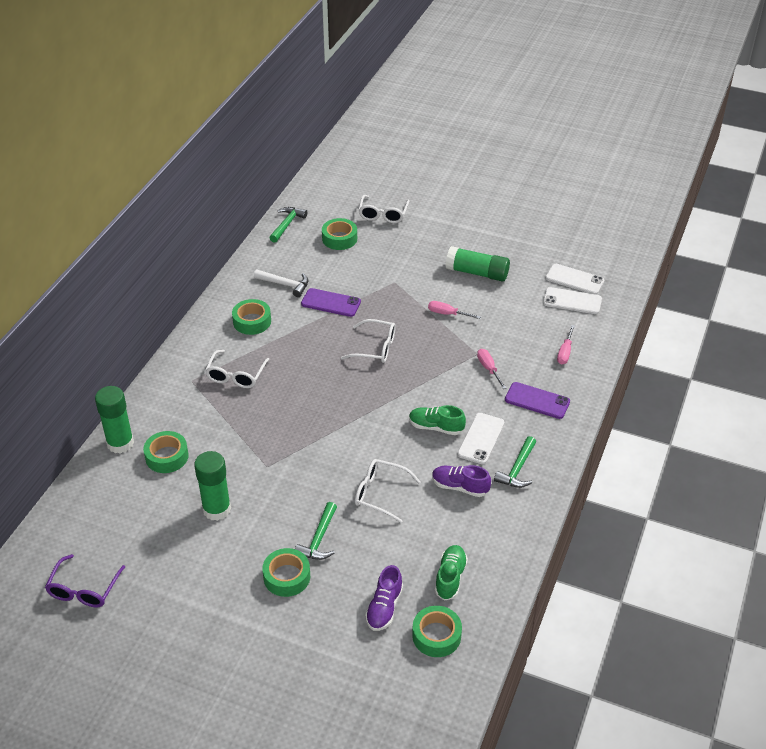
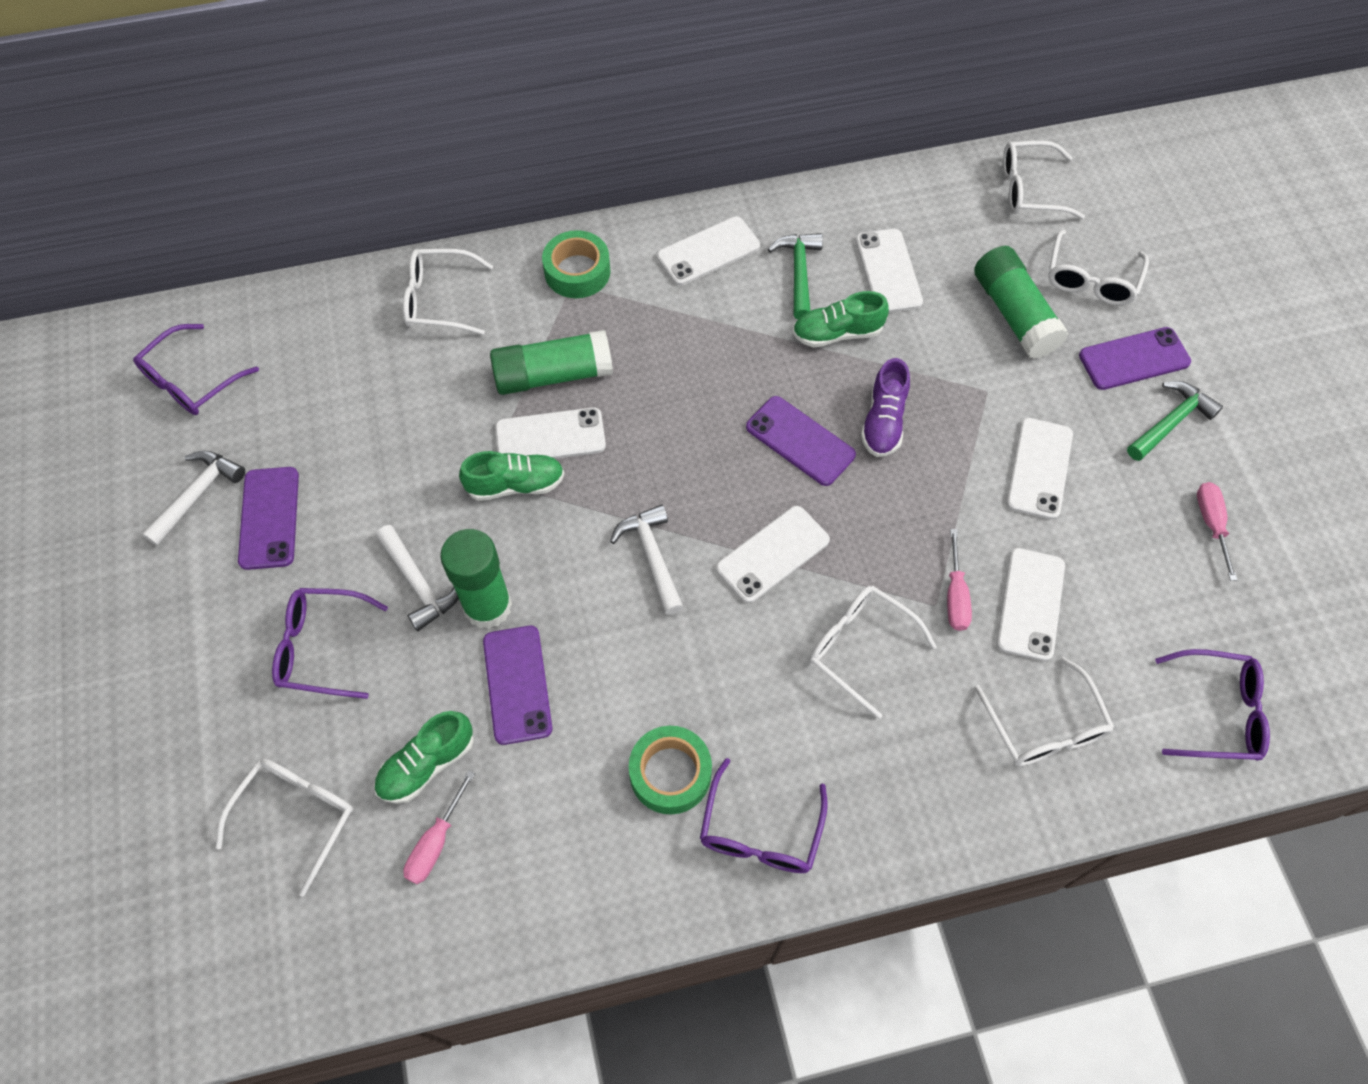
green hammer: [269,207,307,243] [295,502,337,560] [494,436,536,488] = 3 -> [768,233,823,319] [1127,381,1223,461] = 2
green shoe: [409,405,466,435] [435,545,468,601] = 2 -> [374,711,474,804] [459,451,565,501] [792,291,889,347] = 3
green tape: [143,431,189,473] [232,299,271,335] [262,548,310,597] [322,218,357,250] [412,606,462,657] = 5 -> [542,230,611,298] [629,726,712,814] = 2
purple glasses: [45,554,125,608] = 1 -> [133,324,259,415] [272,588,388,699] [700,758,828,873] [1155,649,1270,761] = 4
purple phone: [301,288,361,317] [505,382,570,419] = 2 -> [238,467,299,570] [483,626,552,745] [746,396,856,486] [1079,327,1191,390] = 4
purple shoe: [365,565,403,631] [432,465,491,497] = 2 -> [861,358,910,457] = 1
white glasses: [205,350,270,388] [341,319,396,363] [355,459,421,523] [358,195,410,223] = 4 -> [216,759,353,897] [403,249,493,335] [810,586,937,719] [975,657,1115,766] [1003,141,1085,219] [1048,230,1149,305] = 6
white hammer: [254,270,308,297] = 1 -> [142,451,245,546] [376,525,459,631] [610,505,683,615] = 3
white phone: [457,413,504,464] [543,287,602,314] [545,264,604,295] = 3 -> [495,407,606,459] [657,217,760,286] [716,506,830,603] [856,229,923,313] [997,548,1065,661] [1006,418,1073,520] = 6

